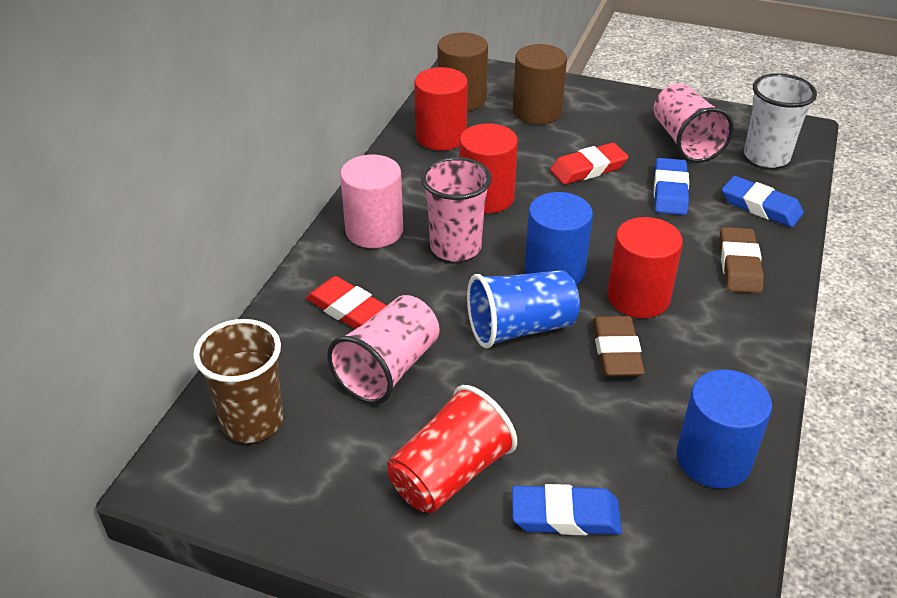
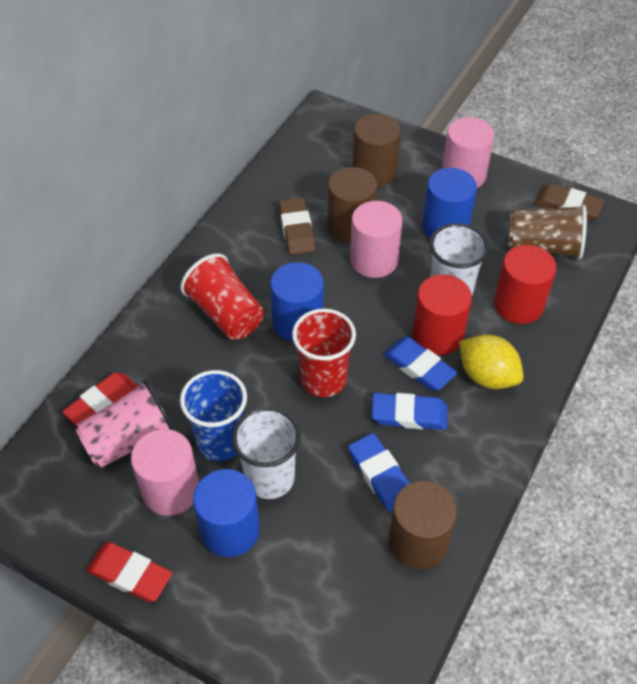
blue cylinder: [525,192,593,285] [677,369,772,489] = 2 -> [193,469,260,557] [270,262,324,342] [422,168,477,238] = 3
brown cylinder: [438,33,488,111] [513,44,567,124] = 2 -> [328,167,377,243] [353,114,401,187] [389,481,457,569] = 3
pink cup: [327,295,440,404] [421,157,491,261] [654,83,734,163] = 3 -> [76,380,175,468] = 1
pink cylinder: [340,155,403,248] = 1 -> [131,429,199,516] [350,201,402,278] [442,117,494,188] = 3
red cup: [387,385,517,513] = 1 -> [180,253,264,339] [292,309,356,397] = 2
red cylinder: [414,67,468,150] [459,123,518,213] [607,217,683,318] = 3 -> [413,274,472,355] [494,245,557,324] = 2
white cup: [744,73,817,168] = 1 -> [232,407,301,499] [429,223,489,295] = 2
yellow lemon: none = 0 -> [459,334,524,389] = 1

